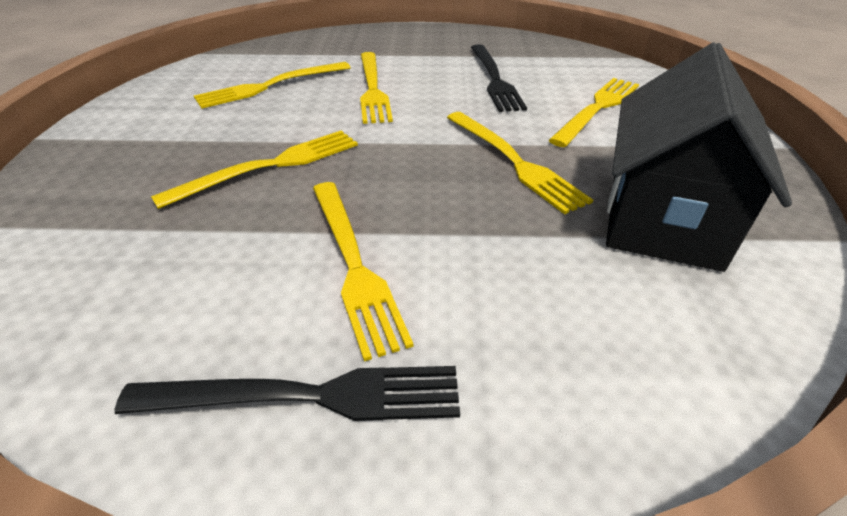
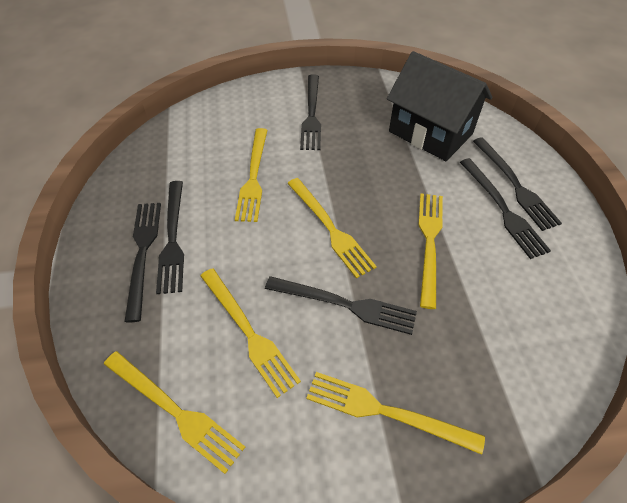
black fork: [115,366,460,421] [471,44,527,112] = 2 -> [124,203,161,322] [156,181,184,294] [265,276,417,335] [300,74,321,150] [460,158,551,259] [473,137,562,231] = 6

